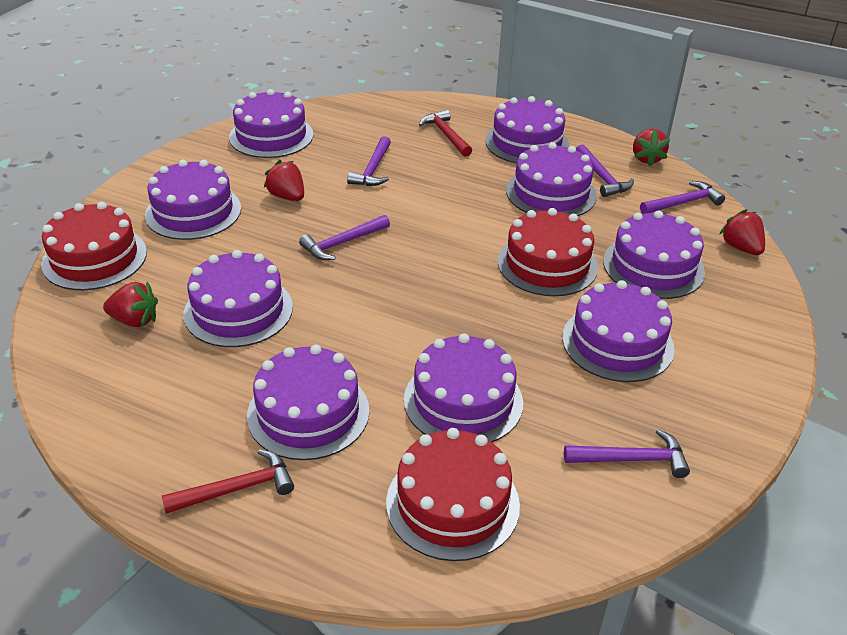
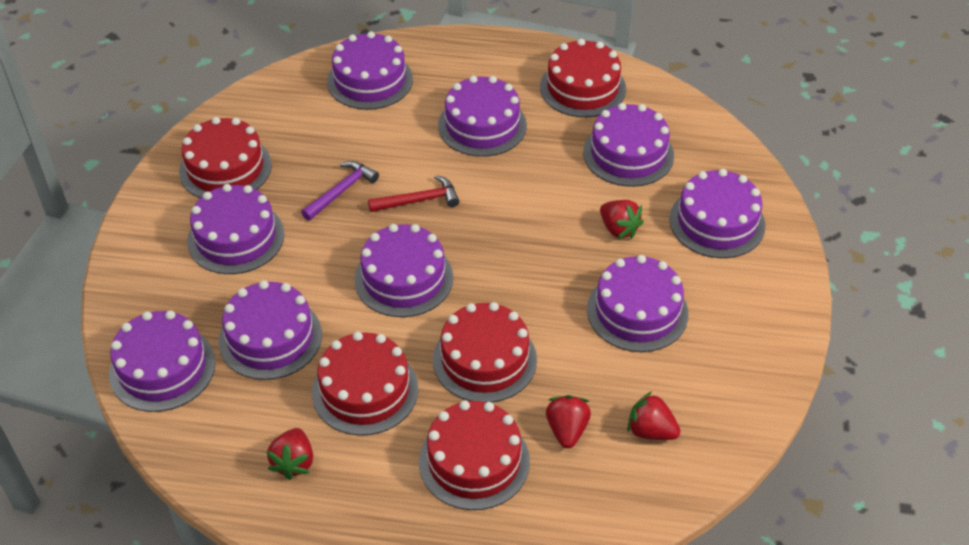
purple hammer: [299,215,390,260] [347,136,391,186] [564,429,690,478] [576,144,634,197] [640,181,725,214] = 5 -> [301,161,379,221] = 1
red cake: [41,202,147,290] [386,428,520,561] [498,208,598,296] = 3 -> [179,117,272,198] [312,332,418,436] [419,400,530,510] [433,302,537,403] [540,39,626,117] = 5
red hammer: [162,449,294,514] [419,110,472,157] = 2 -> [368,175,459,212] = 1

